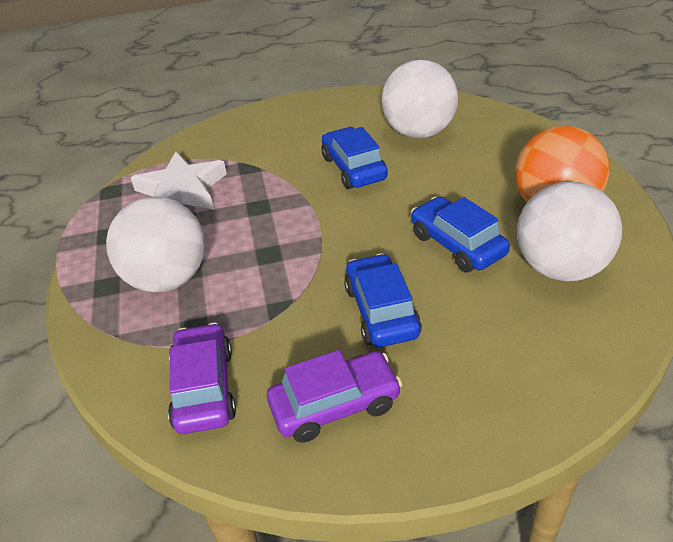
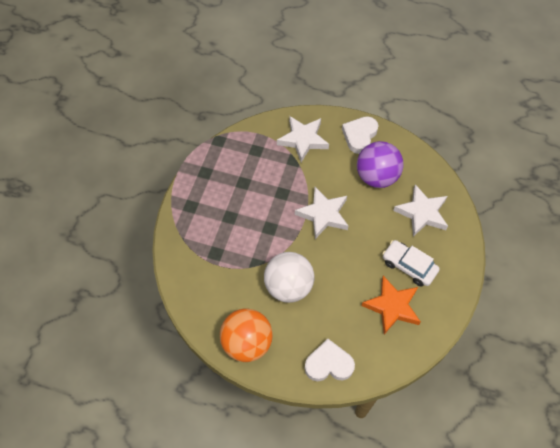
blue car: [322,127,388,189] [344,253,422,347] [411,196,510,272] = 3 -> none = 0
orange star: none = 0 -> [361,276,421,334] = 1
purple ball: none = 0 -> [357,141,404,188] = 1
purple car: [168,323,236,434] [267,350,402,443] = 2 -> none = 0
white ball: [106,196,205,292] [381,60,458,138] [517,182,622,282] = 3 -> [264,252,314,303] = 1
white car: none = 0 -> [382,240,440,287] = 1
white heart: none = 0 -> [305,339,355,381] [342,116,378,154] = 2
white star: [131,152,227,209] = 1 -> [277,116,329,162] [295,187,348,239] [393,184,448,237] = 3

